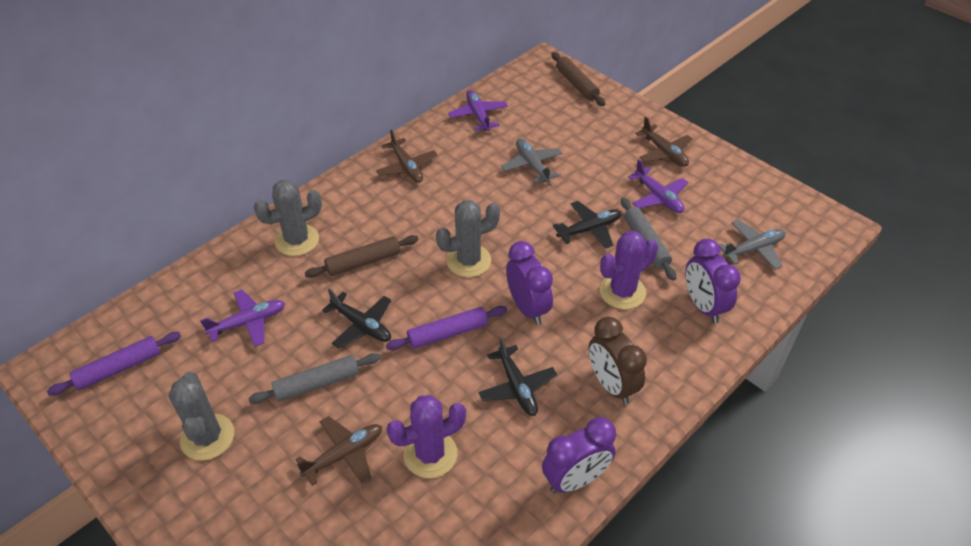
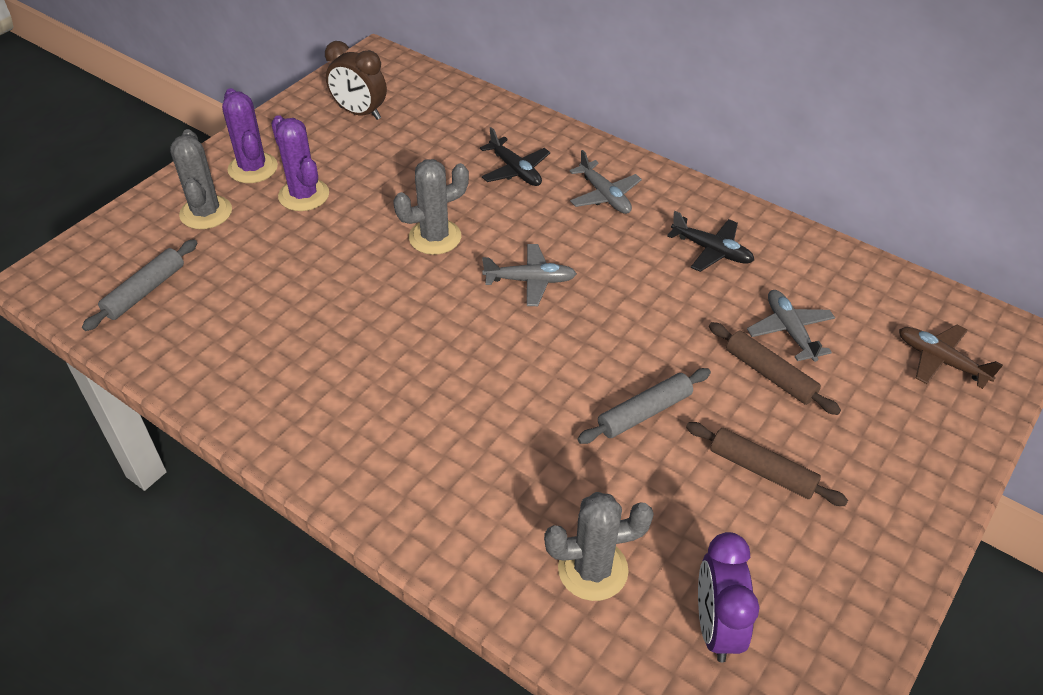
black plane: [322,289,391,349] [478,337,557,416] [553,201,621,249] = 3 -> [480,127,550,186] [667,211,754,272] = 2
brown plane: [295,416,382,486] [376,130,438,183] [635,117,693,167] = 3 -> [899,325,1003,389] = 1
grey plane: [501,138,562,183] [719,220,786,270] = 2 -> [482,244,577,306] [570,150,642,214] [747,290,835,362] = 3
purple clock: [506,241,553,325] [542,417,616,493] [685,239,741,323] = 3 -> [698,532,759,662] = 1
purple plane: [200,290,285,347] [448,90,508,131] [628,159,688,213] = 3 -> none = 0
purple rolling pin: [47,332,181,396] [386,306,507,350] = 2 -> none = 0

